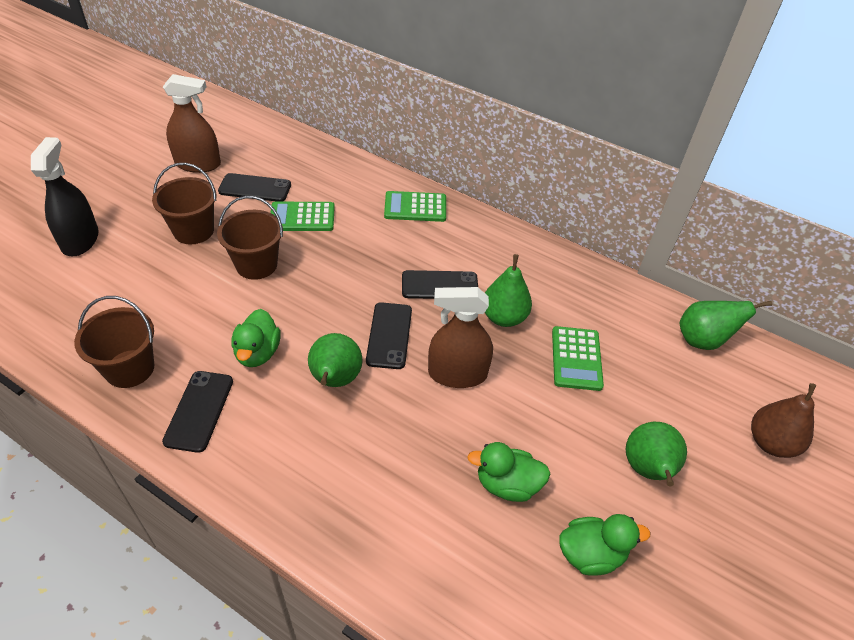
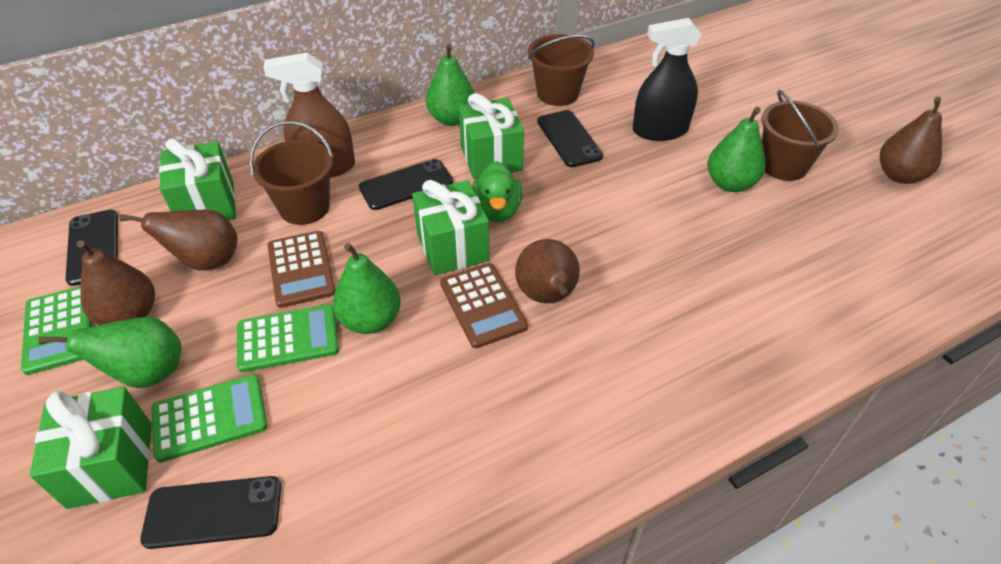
brown calculator: none = 0 -> [267,231,335,308] [440,263,528,348] = 2
brown pear: [751,383,816,458] = 1 -> [77,240,155,325] [120,210,238,271] [515,239,580,303] [879,97,942,184] = 4
brown spray bottle: [163,74,221,173] [428,287,493,388] = 2 -> [263,52,355,178] = 1
green duck: [231,309,281,367] [467,442,551,502] [559,514,650,576] = 3 -> [472,161,522,222] = 1
green gift: none = 0 -> [30,387,152,509] [159,138,236,220] [412,180,490,275] [459,93,524,179] = 4

